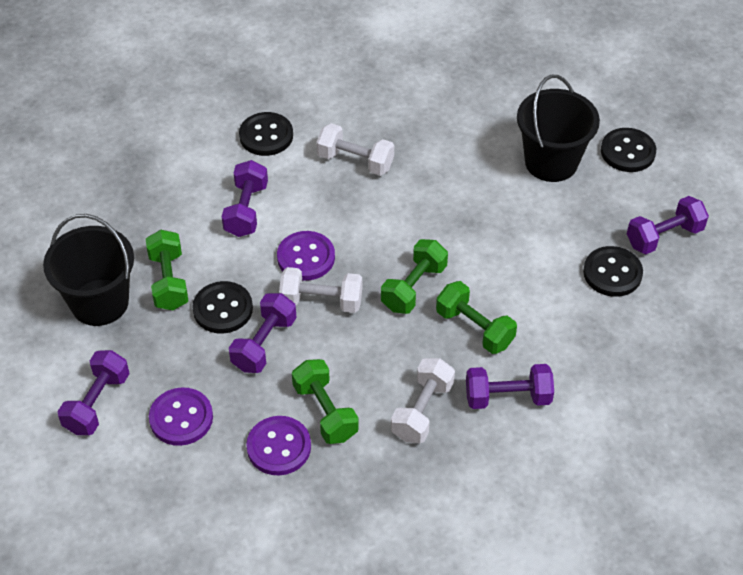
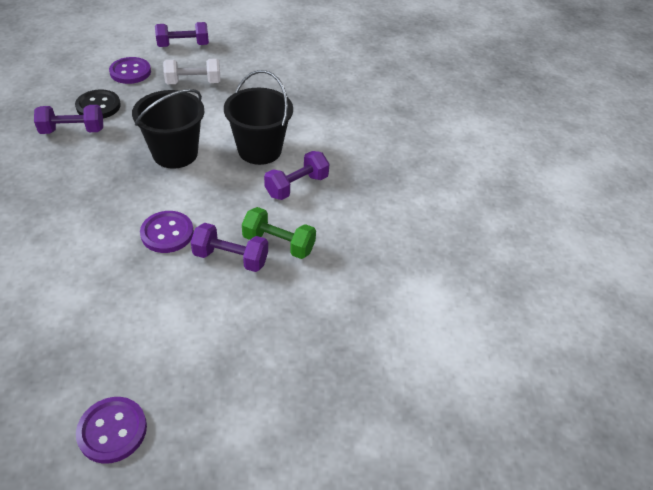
black button: [192,281,253,334] [239,112,293,156] [583,246,643,297] [601,128,656,172] = 4 -> [75,89,121,119] = 1
green dumbbell: [146,230,188,310] [292,359,359,444] [381,239,448,314] [436,281,517,354] = 4 -> [242,207,316,259] = 1
purple dumbbell: [57,350,130,435] [222,160,268,237] [229,293,297,373] [466,364,554,409] [627,196,709,254] = 5 -> [34,105,103,134] [155,22,209,47] [191,223,268,272] [264,151,329,200] = 4
white dumbbell: [279,267,362,313] [316,123,394,176] [391,358,455,443] = 3 -> [163,59,221,84] = 1

